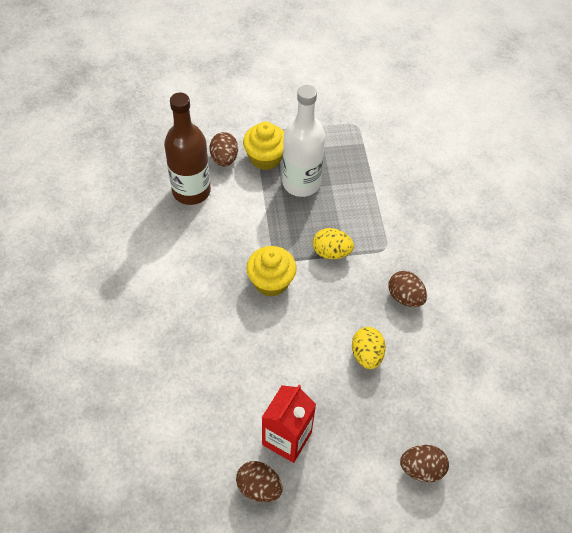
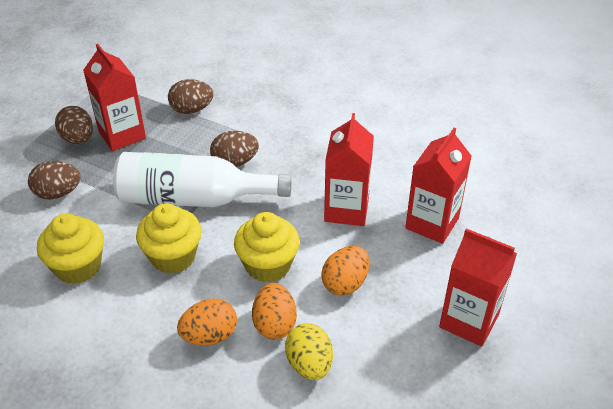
brown bottle: [164,93,211,205] = 1 -> none = 0
orange egg: none = 0 -> [177,298,237,346] [252,283,297,339] [321,246,369,295] = 3
red carton: [262,385,316,463] = 1 -> [83,44,146,151] [324,113,374,226] [405,128,472,244] [439,228,517,347] = 4
yellow cupcake: [243,122,284,170] [246,246,297,297] = 2 -> [37,213,104,284] [136,203,202,274] [234,212,300,283] = 3
yellow egg: [313,228,354,259] [352,327,386,369] = 2 -> [285,323,333,380] = 1

